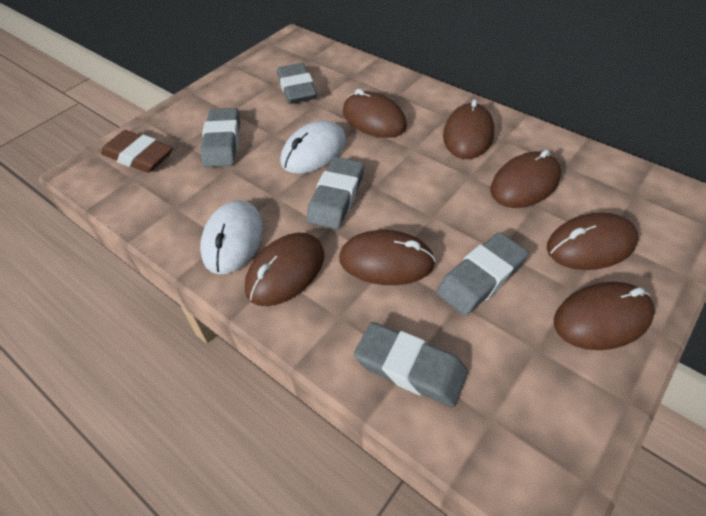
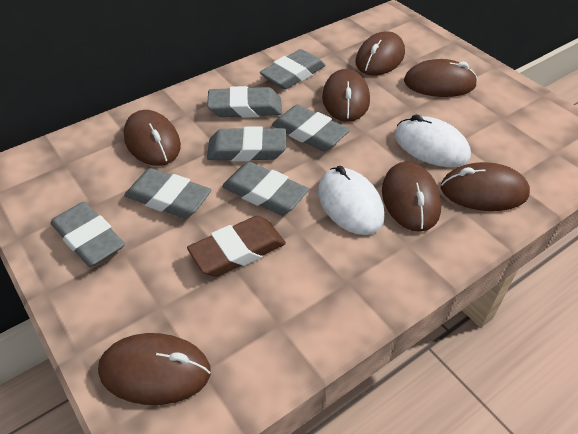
grey eraser: [200,108,240,167] [277,63,317,104] [306,157,364,230] [354,322,468,407] [436,232,529,316] = 5 -> [51,202,125,267] [124,168,211,218] [207,86,282,118] [207,126,286,161] [222,162,309,215] [260,49,326,89] [272,105,350,151] = 7

